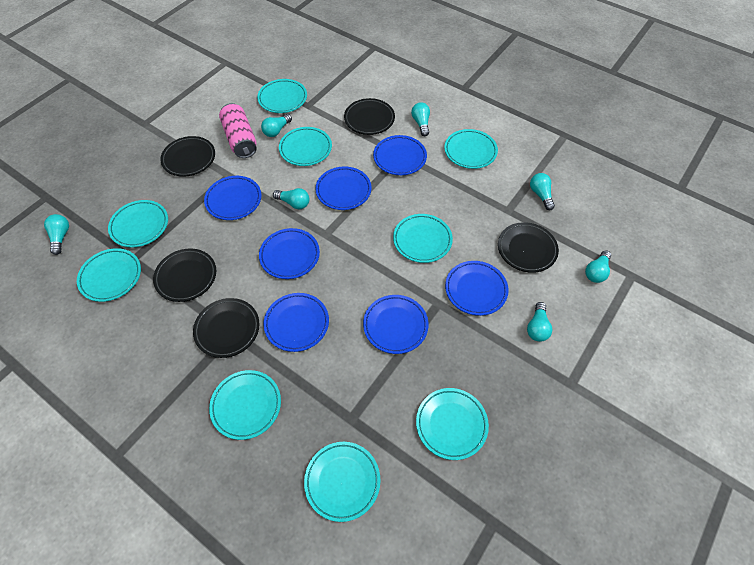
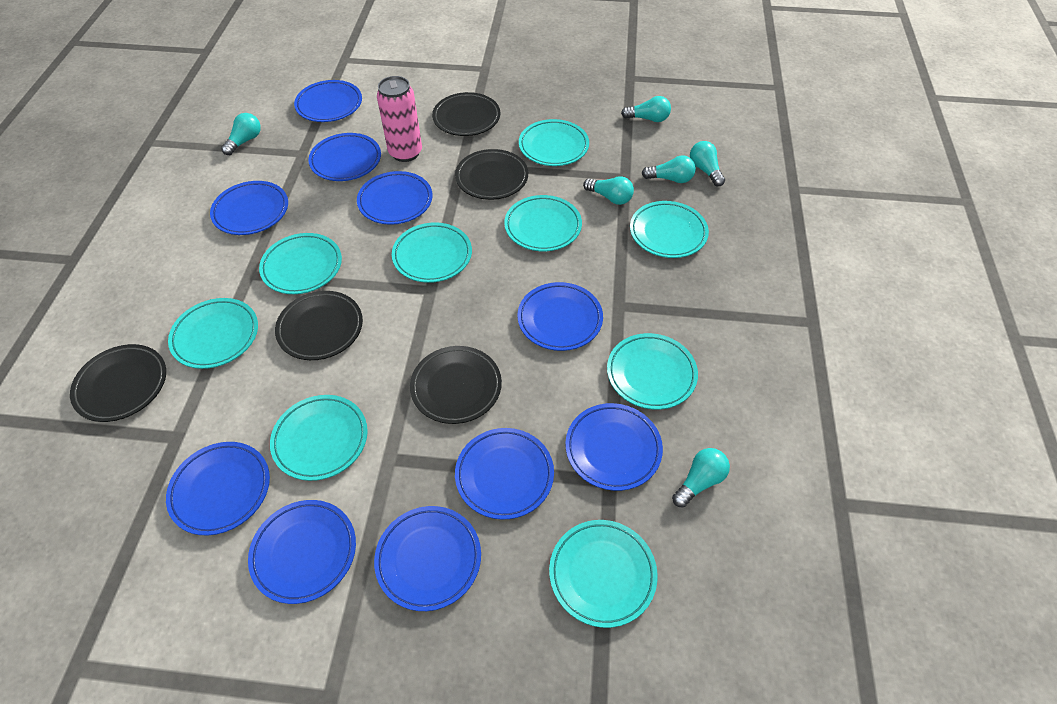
blue plate: [204,176,261,220] [259,228,320,279] [264,293,329,352] [316,166,372,210] [363,295,429,354] [373,135,427,175] [445,261,509,316] = 7 -> [166,442,270,536] [210,181,288,235] [248,500,356,604] [294,80,362,122] [308,133,381,181] [357,171,433,225] [374,506,481,611] [455,428,554,520] [517,282,603,351] [565,403,663,491] = 10
turquoise light bulb: [44,214,69,255] [261,114,292,137] [273,188,309,209] [411,102,430,136] [527,302,552,342] [530,173,555,210] [585,251,611,283] = 7 -> [221,113,261,155] [583,176,634,205] [621,96,671,122] [641,155,696,183] [672,448,730,507] [690,141,725,186] = 6

